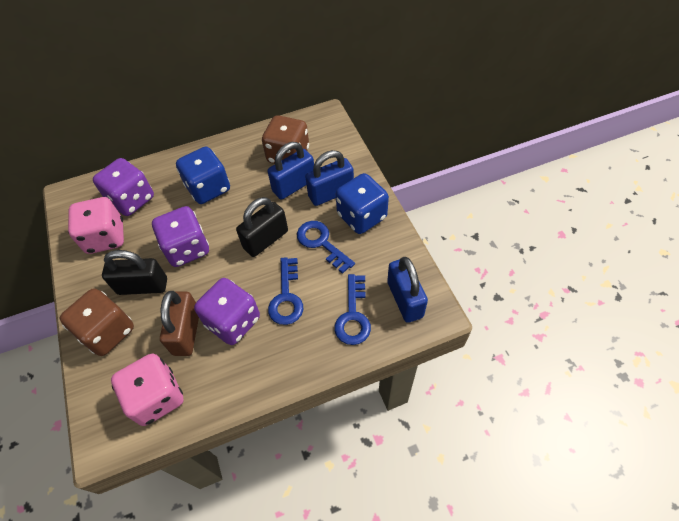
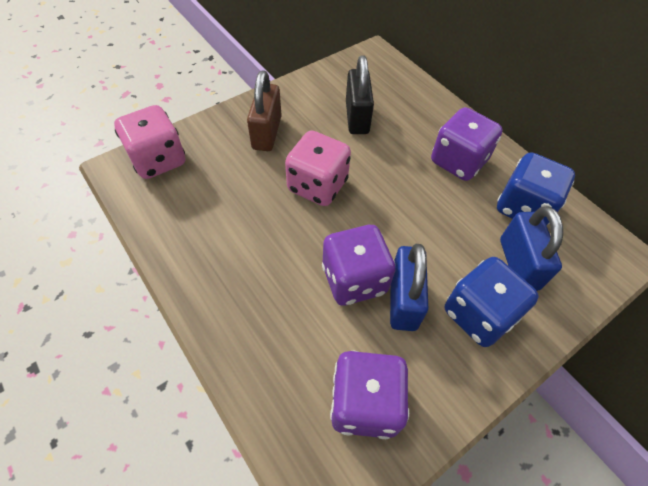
black padlock: [102,250,167,295] [236,197,288,257] = 2 -> [346,55,374,134] = 1
blue key: [268,257,303,325] [297,221,355,274] [334,274,371,345] = 3 -> none = 0
blue padlock: [267,142,314,200] [305,150,354,206] [387,257,428,323] = 3 -> [390,244,428,331] [500,206,563,291] = 2
brown dice: [60,288,134,356] [262,115,309,164] = 2 -> none = 0

